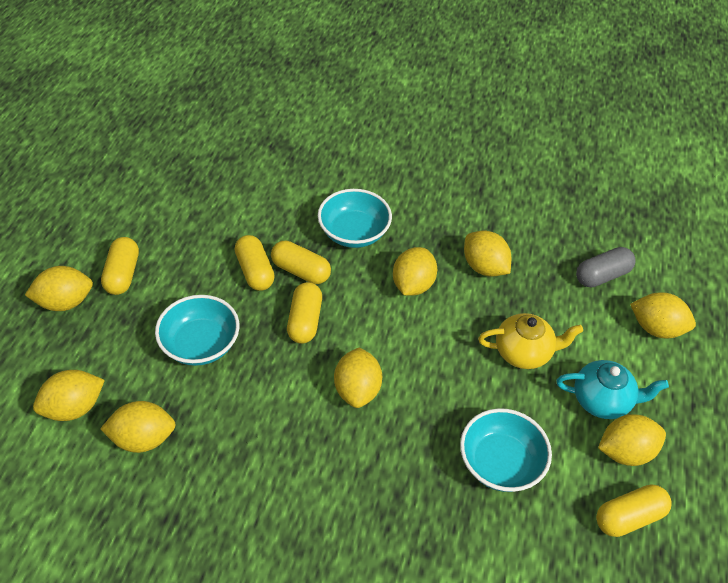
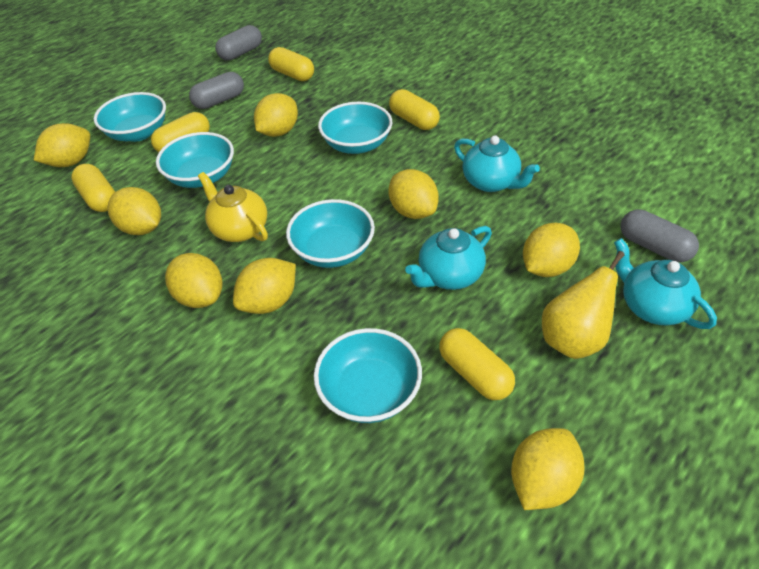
grey capsule: [576,247,636,287] = 1 -> [189,72,244,109] [215,25,262,61] [621,209,699,262] = 3
turquoise bowl: [155,295,240,366] [318,189,392,248] [460,408,552,492] = 3 -> [94,92,166,142] [156,132,234,188] [286,199,375,268] [314,328,422,423] [318,102,392,154] = 5
turquoise teapot: [556,360,669,419] = 1 -> [405,226,492,290] [454,136,540,192] [614,238,717,329] = 3
yellow pear: none = 0 -> [542,251,625,359] = 1

